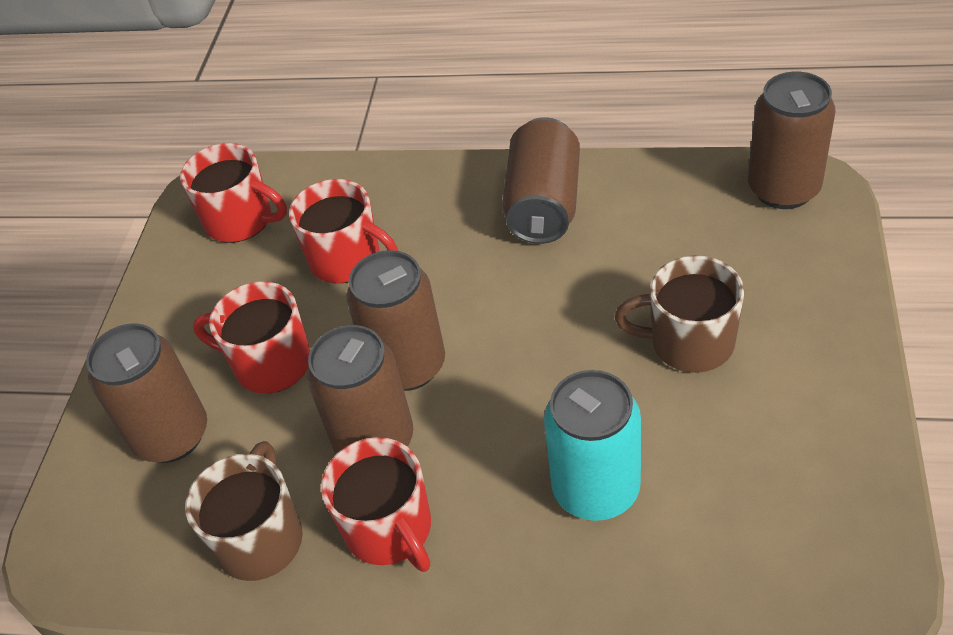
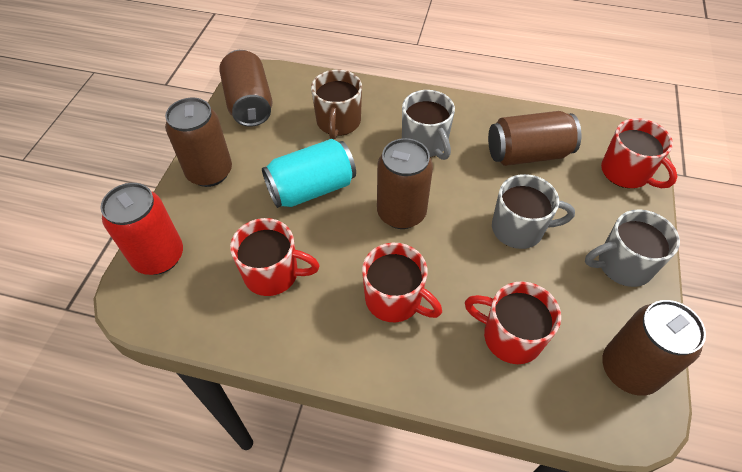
brown mug: [185,441,303,581] [614,255,744,373] = 2 -> [311,70,362,140] = 1
grey mug: none = 0 -> [402,90,455,160] [492,174,575,249] [585,209,680,287] = 3
red can: none = 0 -> [100,183,183,275] = 1

